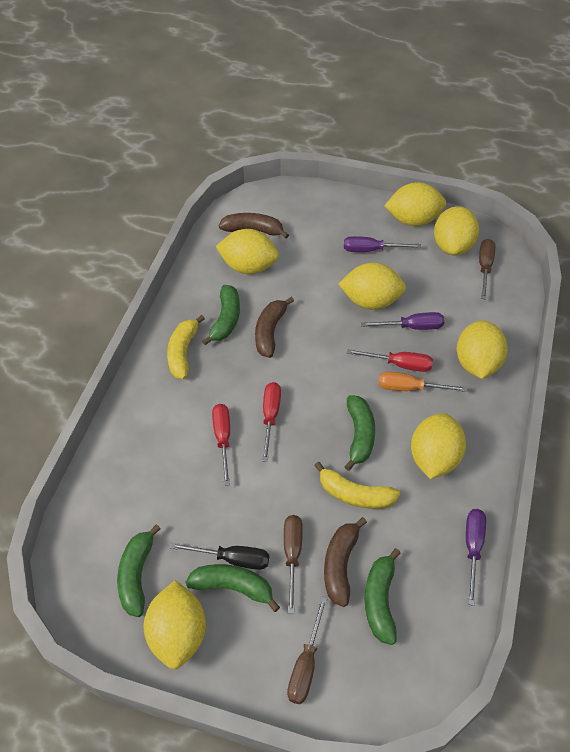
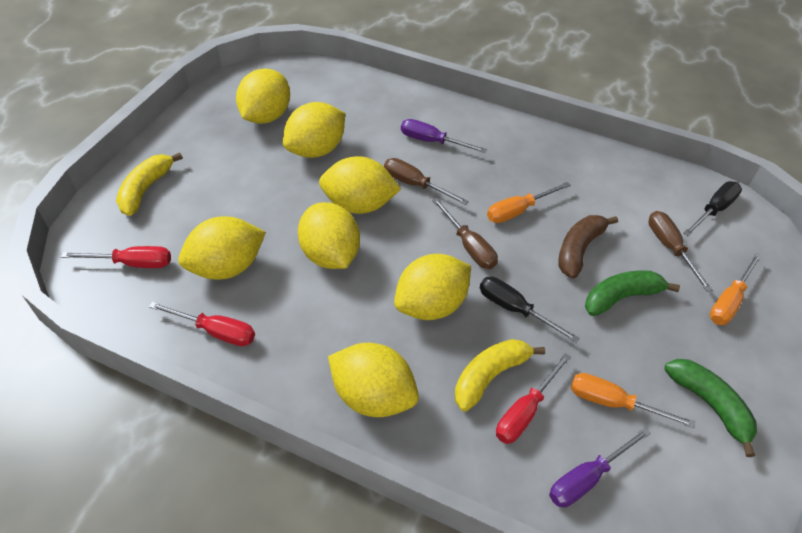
black screwdriver: [170,542,269,570] = 1 -> [480,277,580,343] [683,181,742,236] = 2
brown banana: [219,213,289,238] [255,297,294,358] [324,517,367,607] = 3 -> [558,215,618,278] = 1
green banana: [117,524,161,617] [185,564,280,612] [202,285,240,345] [344,395,375,471] [365,548,401,645] = 5 -> [585,270,680,316] [664,359,757,457] = 2
orange screwdriver: [378,372,467,392] = 1 -> [487,182,571,223] [571,373,696,428] [709,253,762,325] = 3
purple screwdriver: [344,236,421,252] [361,312,445,330] [466,509,486,606] = 3 -> [401,119,487,153] [549,427,651,507] = 2

